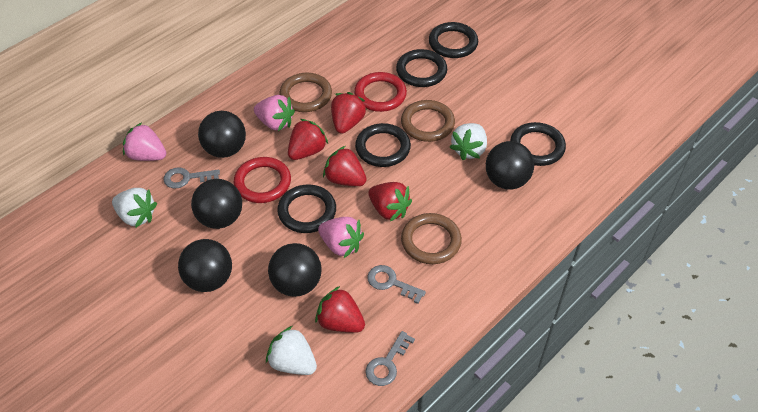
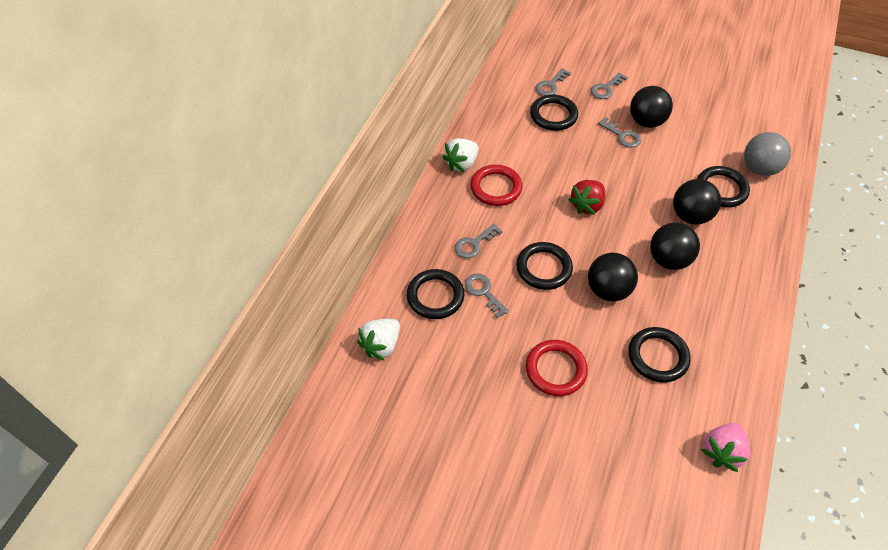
black ball: [178,239,232,292] [191,179,242,229] [198,111,246,158] [268,243,322,297] [486,141,534,189] = 5 -> [588,253,638,301] [630,86,673,128] [650,223,700,270] [673,179,721,225] = 4
brown ring: [279,73,332,112] [401,100,455,142] [401,213,462,264] = 3 -> none = 0
grey ball: none = 0 -> [744,132,791,176] = 1
grey key: [163,167,220,189] [365,331,415,386] [367,265,426,304] = 3 -> [455,224,502,258] [465,273,509,318] [536,68,571,96] [591,72,628,99] [598,117,641,148] = 5
pink strawberry: [123,123,166,161] [254,95,295,131] [318,217,364,258] = 3 -> [701,423,750,472] = 1
red strawberry: [288,119,328,160] [315,286,365,333] [323,146,367,186] [331,92,366,134] [368,182,412,221] = 5 -> [568,180,605,215] = 1
white strawberry: [112,188,157,228] [266,326,317,375] [450,123,487,160] = 3 -> [357,319,400,361] [442,138,479,172] = 2

